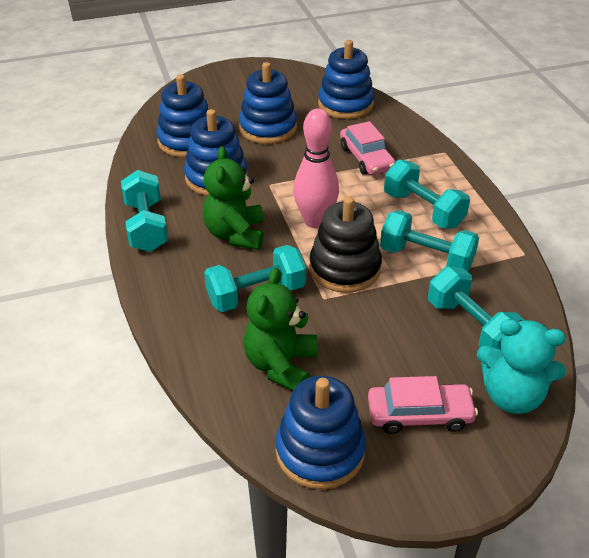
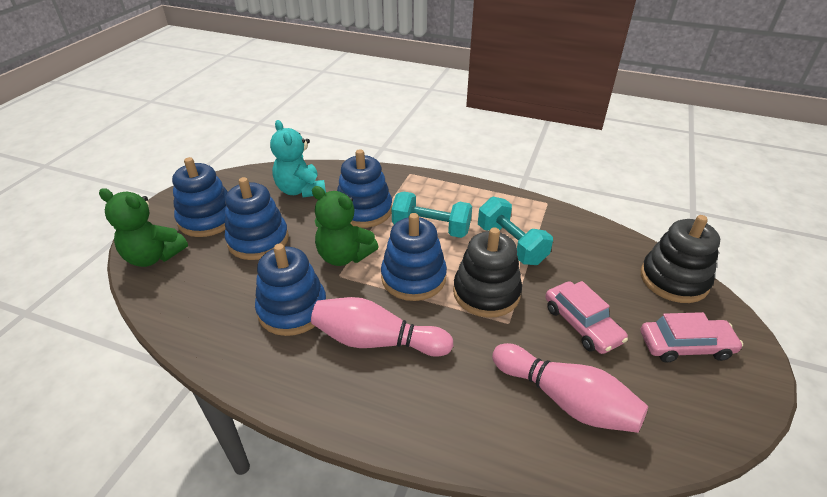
black stacking toy: [309,197,382,293] = 1 -> [453,227,522,318] [641,215,720,303] = 2
pink bowling pin: [293,108,339,228] = 1 -> [311,297,453,357] [492,343,648,433] = 2
turquoise dumbbell: [121,170,168,252] [204,245,306,312] [380,210,479,271] [384,160,470,229] [428,266,524,350] = 5 -> [392,192,472,238] [478,197,553,265] = 2

